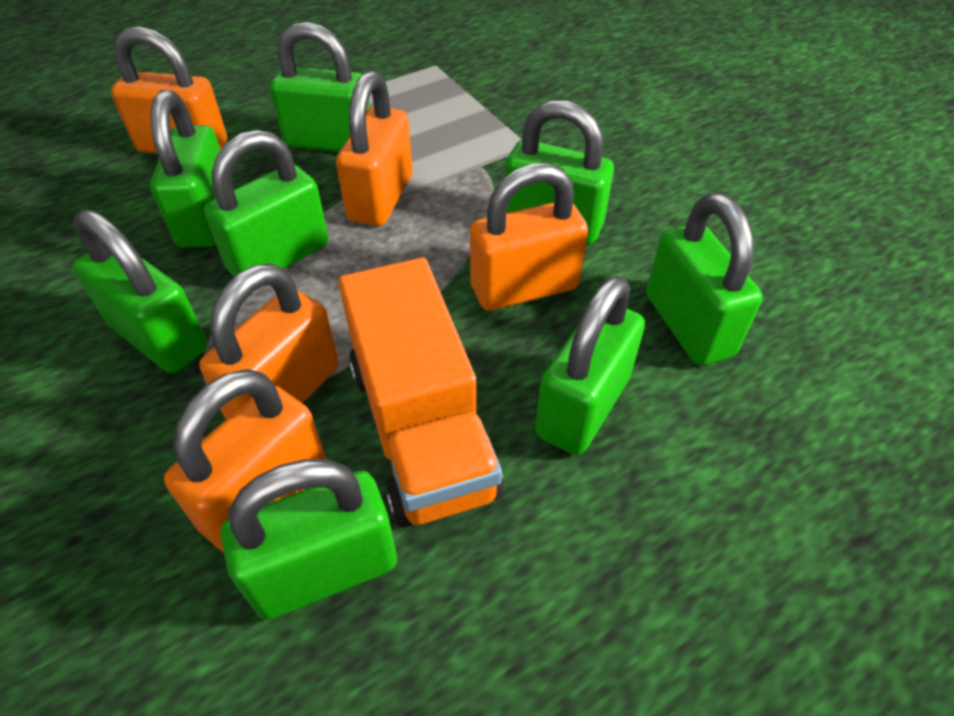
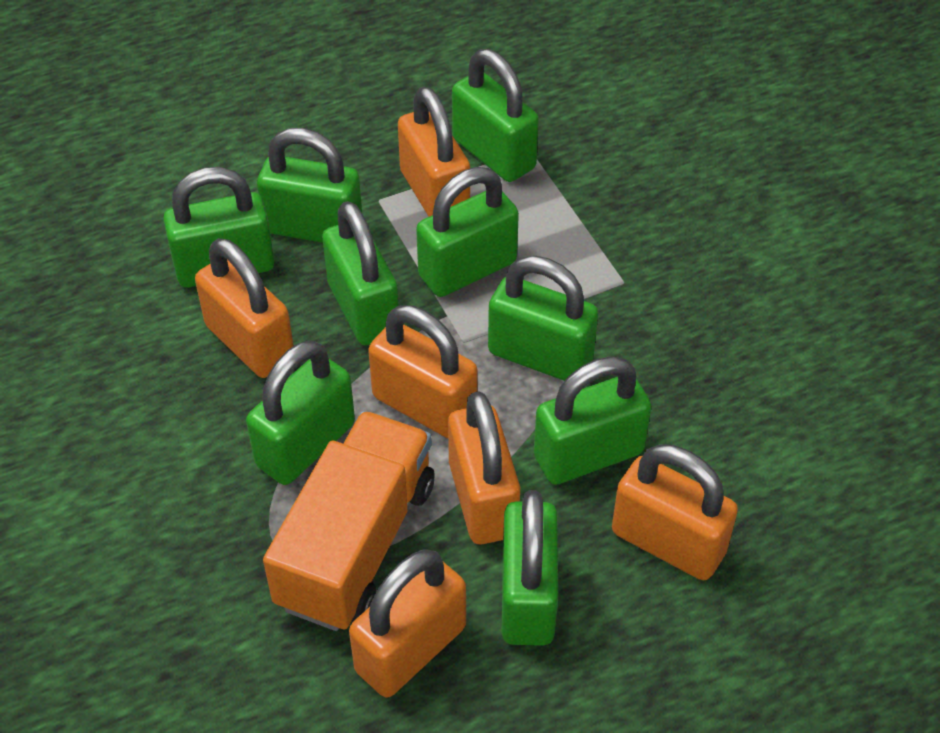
green padlock: [73,210,208,373] [150,90,221,248] [204,129,329,276] [221,459,397,620] [270,22,370,152] [505,100,614,245] [535,275,645,455] [646,193,763,366] = 8 -> [163,167,274,288] [246,340,355,485] [257,128,362,243] [322,201,399,345] [416,167,519,297] [452,49,539,182] [488,256,598,381] [502,490,558,646] [534,356,651,485] = 9
orange padlock: [111,26,227,154] [164,369,326,552] [199,263,339,419] [336,71,413,226] [470,163,588,311] = 5 -> [195,238,294,378] [349,550,466,697] [368,305,478,438] [398,87,470,217] [448,391,520,544] [612,444,738,580] = 6

